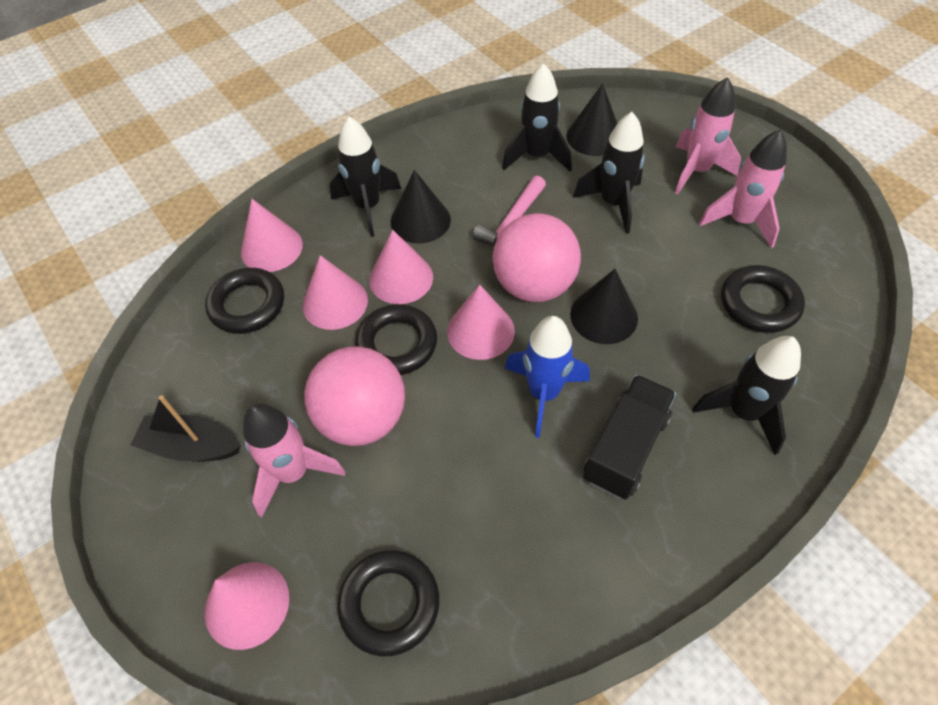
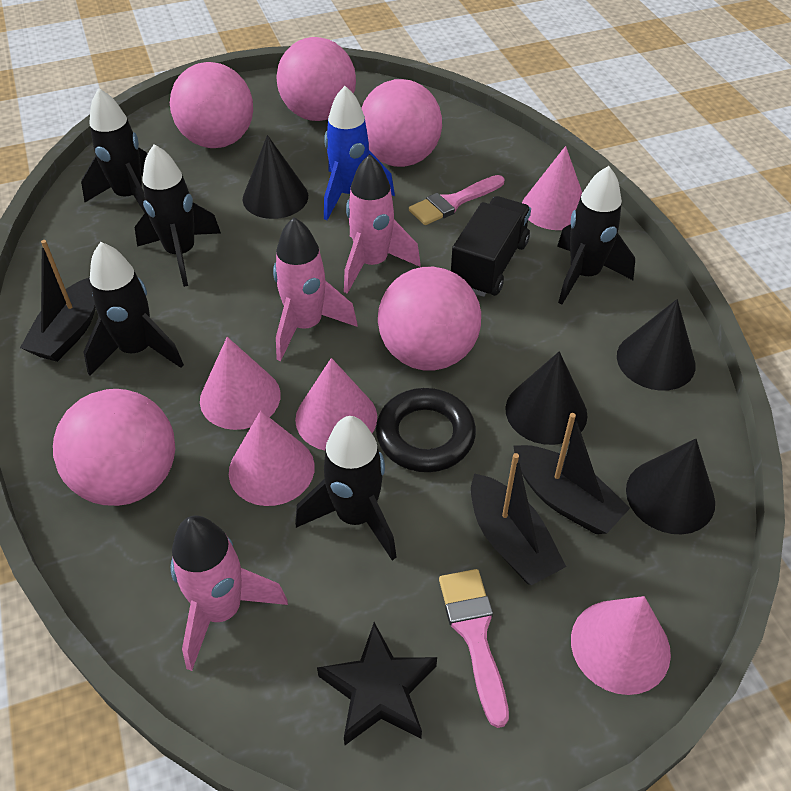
black boat: [131,395,241,462] = 1 -> [20,240,96,362] [471,453,566,585] [513,413,630,534] = 3
black cone: [391,170,451,244] [566,84,617,156] [570,269,638,344] = 3 -> [243,135,308,219] [505,351,587,445] [617,299,696,391] [626,439,715,534] = 4
black ring: [205,268,284,334] [337,550,439,656] [355,304,437,375] [721,265,805,333] = 4 -> [376,388,476,472] = 1
black rocket: [330,116,401,237] [502,63,572,171] [573,112,645,234] [692,336,801,455] = 4 -> [81,88,148,213] [83,242,184,376] [135,144,221,287] [295,416,396,560] [557,166,635,304] = 5
black star: none = 0 -> [317,622,437,745] = 1
pink ball: [304,346,405,446] [493,213,581,302] = 2 -> [53,389,175,506] [170,62,253,148] [276,37,356,121] [361,79,442,167] [378,267,481,370] = 5
pink brush: none = 0 -> [409,175,504,225] [439,569,509,728] = 2
pink hammer: [473,176,546,246] = 1 -> none = 0

